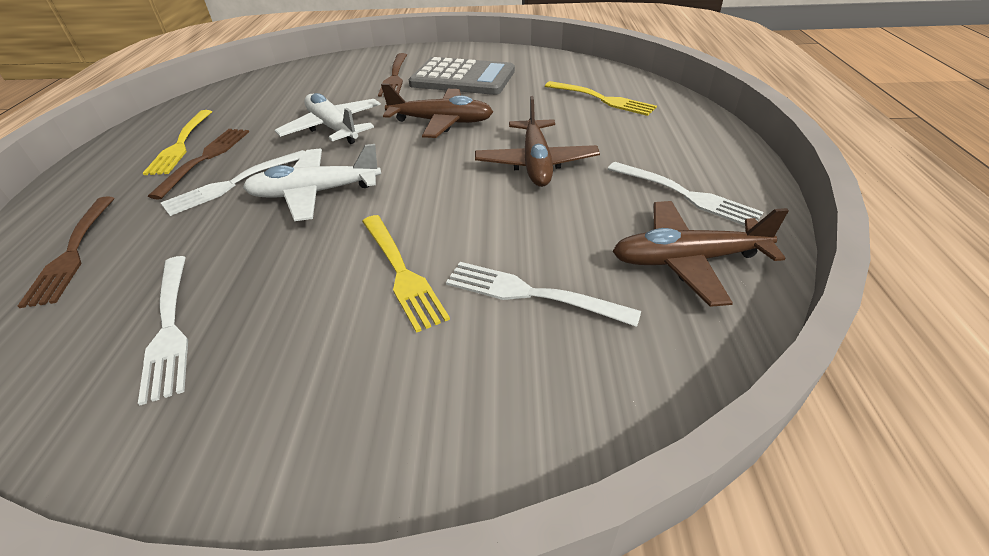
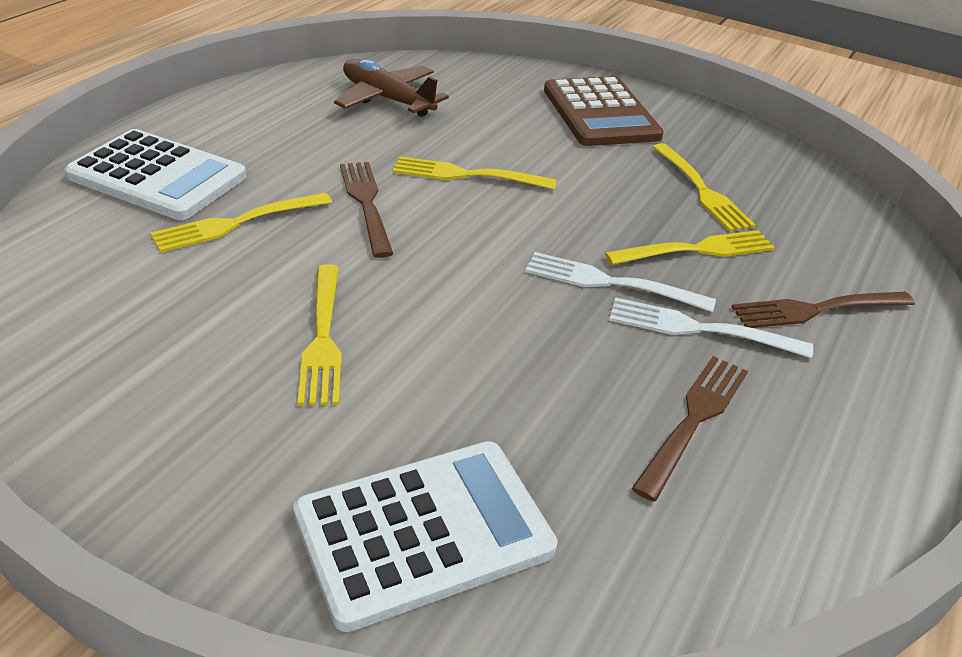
brown calculator: none = 0 -> [544,76,664,146] = 1
brown plane: [381,84,493,138] [475,96,600,187] [612,201,789,307] = 3 -> [334,59,449,117] = 1
grey calculator: [409,57,515,95] = 1 -> none = 0
white calculator: none = 0 -> [65,129,246,220] [293,441,557,632] = 2
white fork: [138,256,188,405] [161,150,305,216] [446,262,641,327] [608,162,764,226] = 4 -> [525,252,716,312] [609,297,813,358] = 2
white plane: [243,144,381,221] [275,93,381,144] = 2 -> none = 0
yellow fork: [143,110,212,175] [362,215,450,333] [545,81,657,116] = 3 -> [150,192,332,253] [297,264,342,405] [393,156,557,190] [605,230,775,265] [653,143,756,232] = 5

